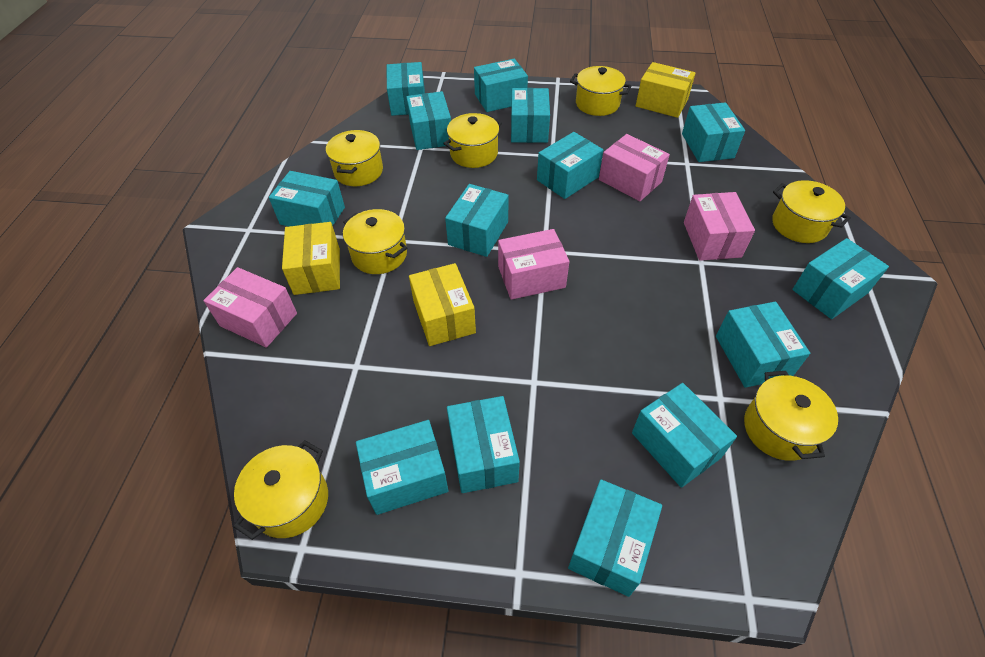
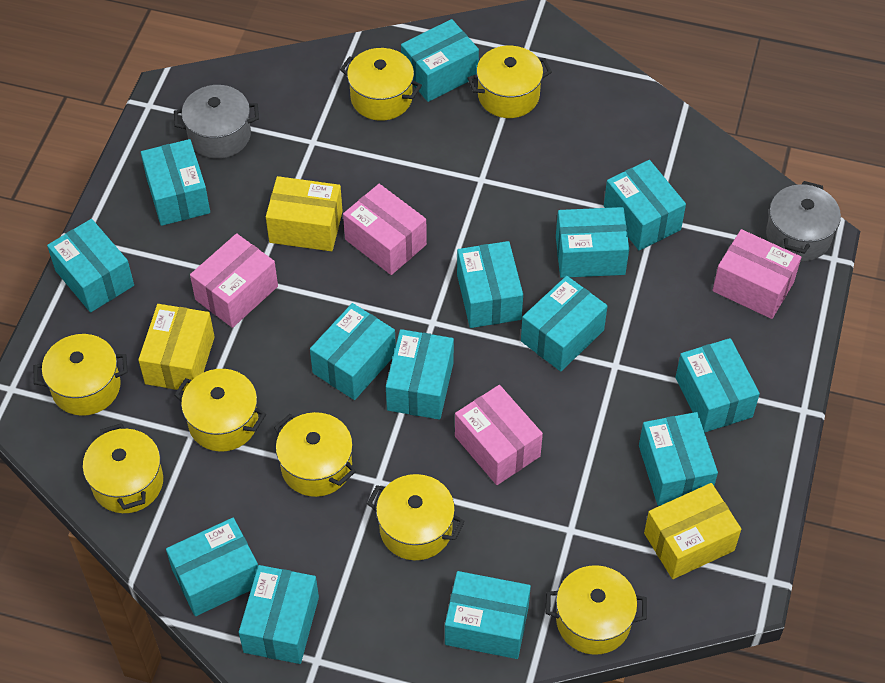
grey pot: none = 0 -> [174,85,259,159] [766,181,841,261] = 2
yellow pot: [233,440,328,540] [326,130,383,186] [343,209,407,274] [443,113,502,168] [570,66,632,116] [744,371,838,461] [772,180,851,243] = 7 -> [33,334,128,416] [83,423,163,513] [174,369,266,451] [274,412,356,497] [340,48,422,121] [367,474,465,560] [467,46,552,118] [546,565,647,655] = 8

